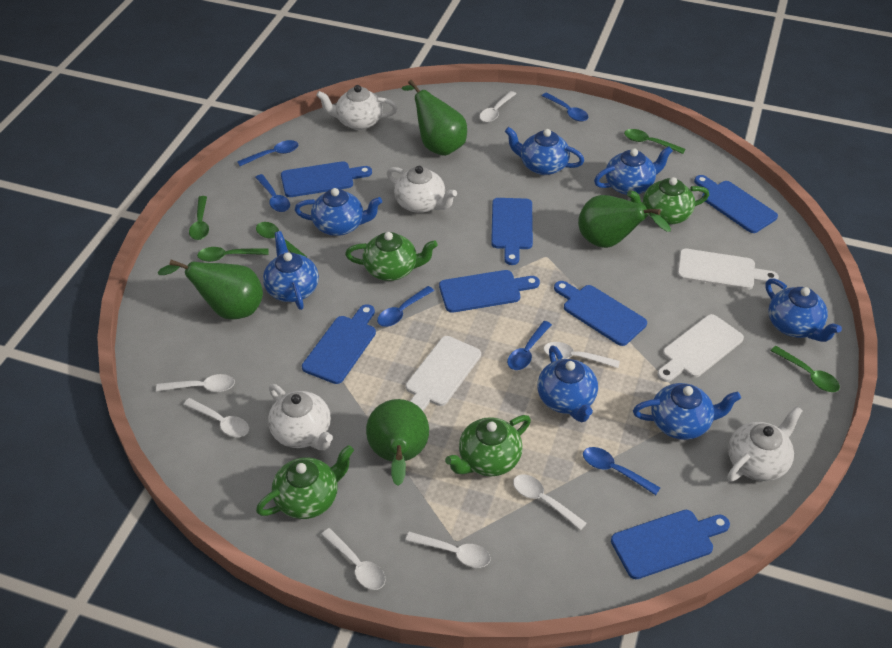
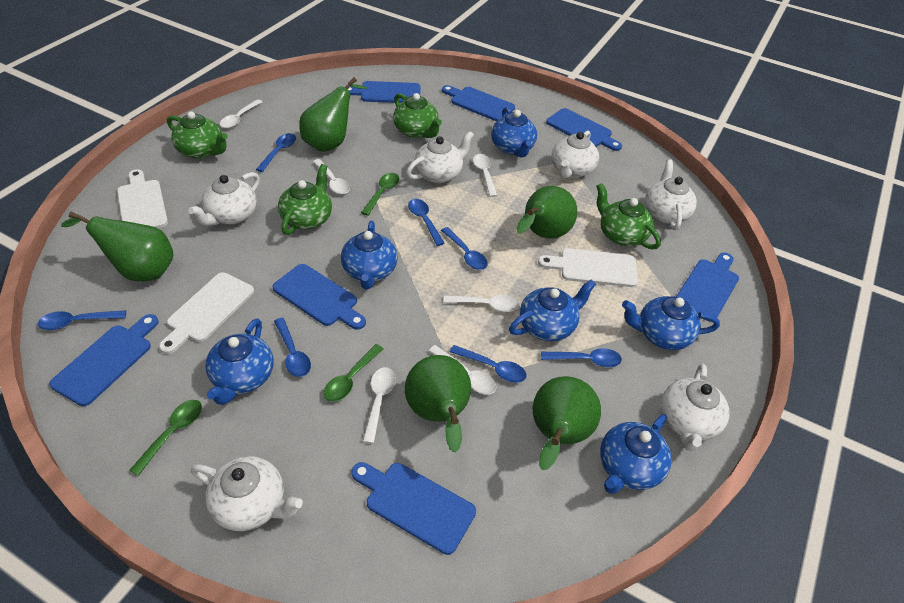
blue spoon: [237,140,298,166] [255,174,290,212] [377,286,434,327] [507,321,552,370] [542,92,588,122] [583,447,660,495] = 6 -> [38,310,126,330] [256,133,296,172] [274,318,311,377] [408,199,445,246] [441,227,488,270] [450,345,527,383] [541,348,622,367] = 7
blue teapot: [263,231,319,310] [295,188,382,236] [505,127,584,175] [537,345,598,422] [594,146,673,195] [633,383,741,440] [766,278,842,342] = 7 -> [205,318,274,405] [341,221,398,289] [491,107,537,157] [509,279,596,341] [600,414,672,494] [622,296,720,350] = 6
green pear: [158,260,263,320] [366,399,429,486] [401,80,467,156] [578,195,671,248] = 4 -> [61,212,174,281] [299,77,367,152] [405,355,471,453] [516,186,577,239] [533,376,601,470] = 5
green spoon: [189,196,209,240] [197,247,268,262] [256,222,307,257] [624,129,685,154] [770,346,840,392] = 5 -> [129,400,202,476] [324,344,384,402] [361,173,399,216] = 3
white spoon: [156,374,235,392] [183,398,249,437] [321,528,386,590] [405,532,491,568] [479,91,516,122] [513,474,587,531] [544,342,620,368] = 7 -> [220,99,262,128] [313,159,350,194] [363,367,396,444] [429,345,496,395] [443,295,519,312] [473,154,498,197] = 6
white teapot: [268,384,333,450] [316,85,397,130] [387,166,457,213] [727,406,803,481] = 4 -> [188,172,260,226] [191,456,303,531] [406,131,474,183] [552,131,599,178] [645,159,697,230] [661,363,730,451] = 6

